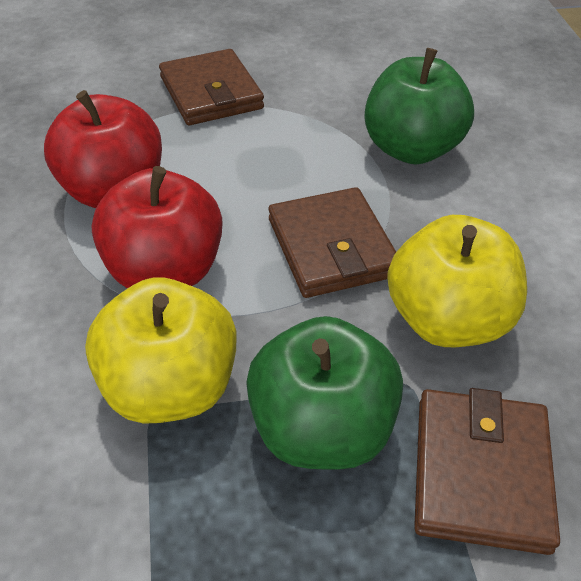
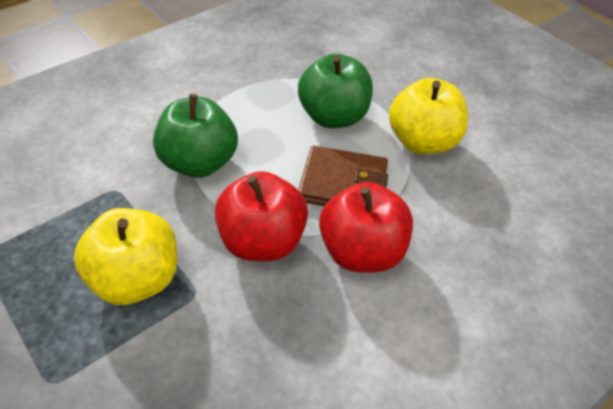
brown wallet: [159,49,264,125] [269,187,396,298] [414,388,560,555] = 3 -> [299,146,388,206] = 1

